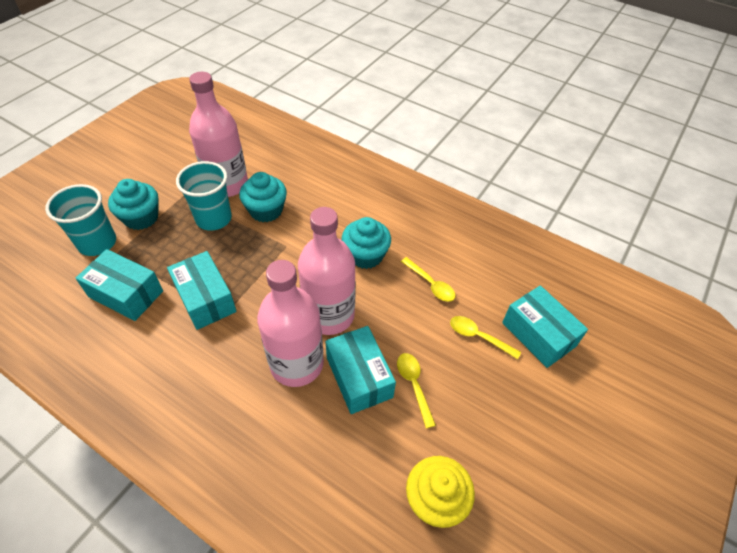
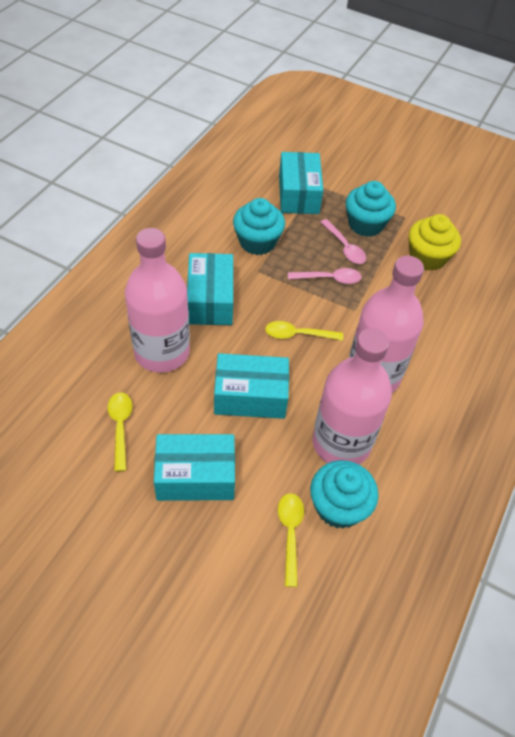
pink spoon: none = 0 -> [288,268,362,284] [320,219,366,264] = 2
turquoise cup: [45,184,116,256] [176,161,232,231] = 2 -> none = 0

